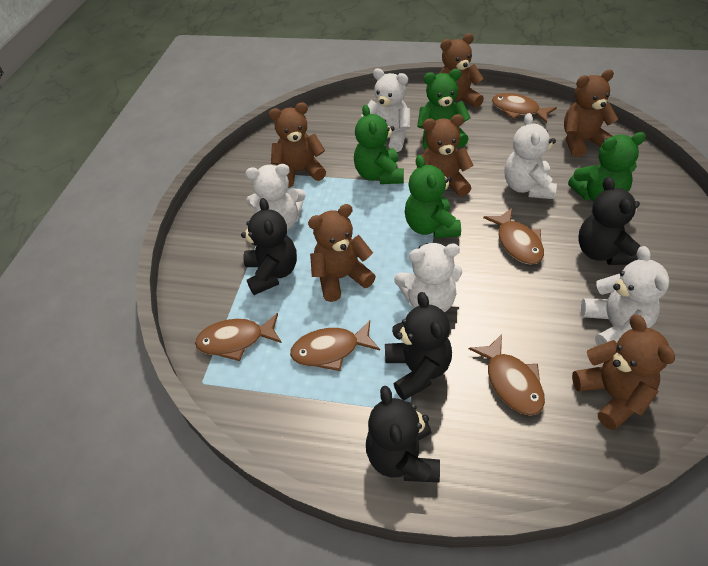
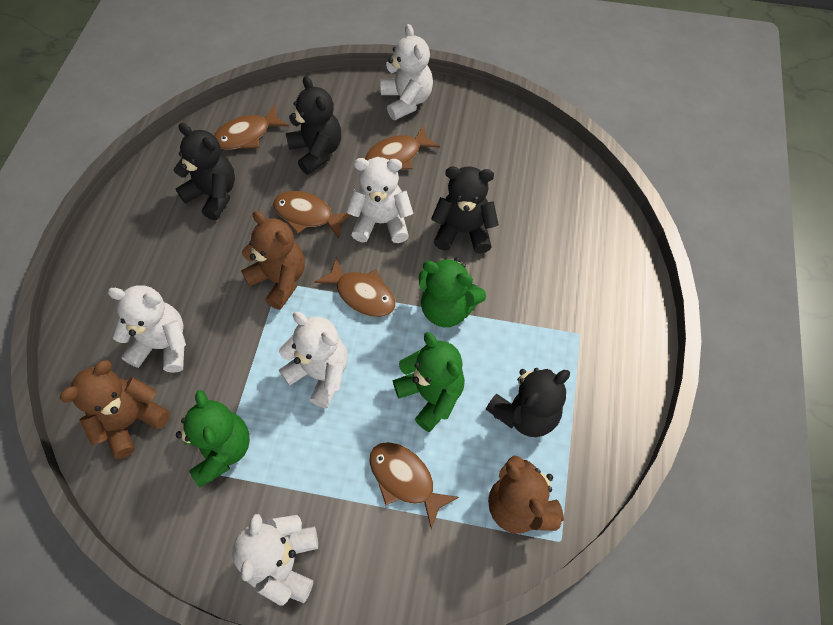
brown teddy bear: [269,102,326,188] [308,204,376,302] [417,114,474,197] [440,33,484,108] [564,70,618,157] [572,315,675,430] = 6 -> [60,360,170,459] [241,211,305,310] [488,456,564,534] = 3
green teddy bear: [354,105,404,184] [405,155,461,238] [417,69,471,150] [568,132,646,201] = 4 -> [176,390,250,487] [393,332,465,432] [419,257,486,327] = 3

